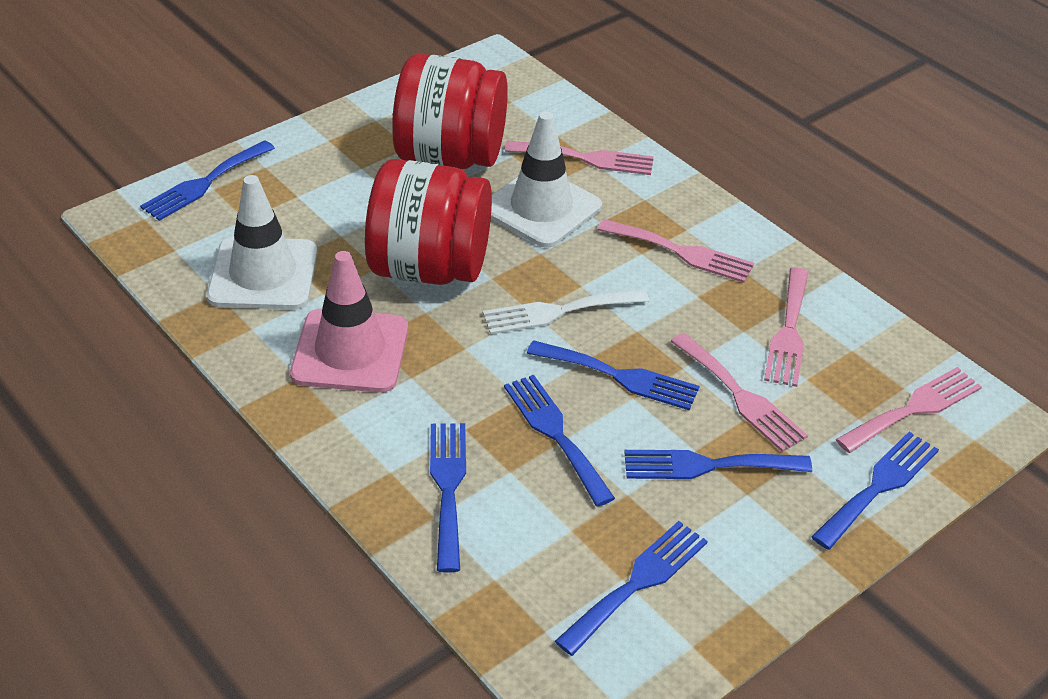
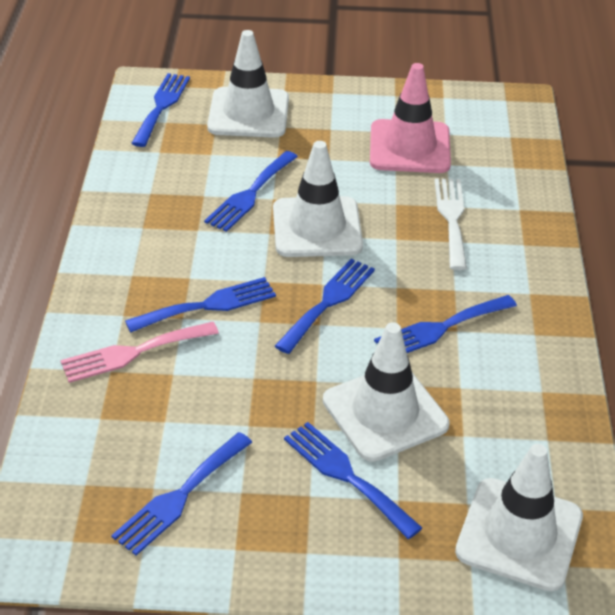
pink fork: [505,141,654,175] [598,219,754,283] [670,333,808,452] [764,267,809,387] [836,367,982,453] = 5 -> [61,322,219,383] = 1
red jar: [365,159,492,285] [392,54,508,169] = 2 -> none = 0
white traffic cone: [207,175,318,310] [491,111,602,248] = 2 -> [207,30,289,138] [273,141,363,257] [323,322,450,462] [455,444,583,591] = 4

